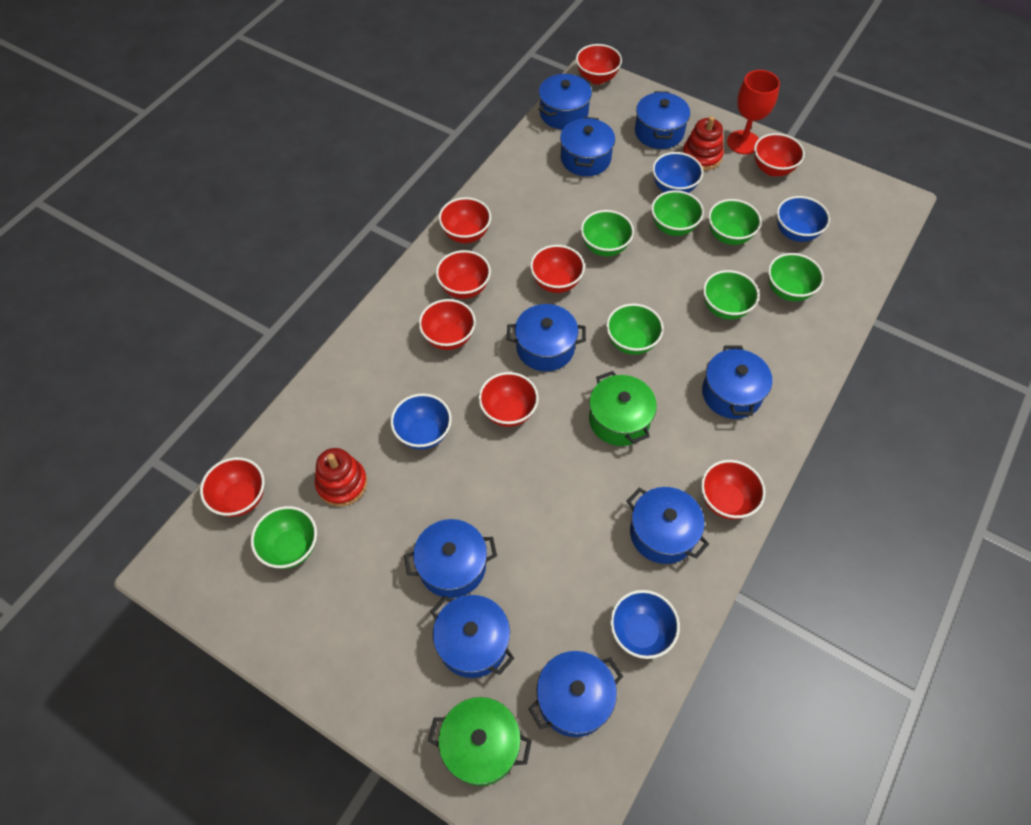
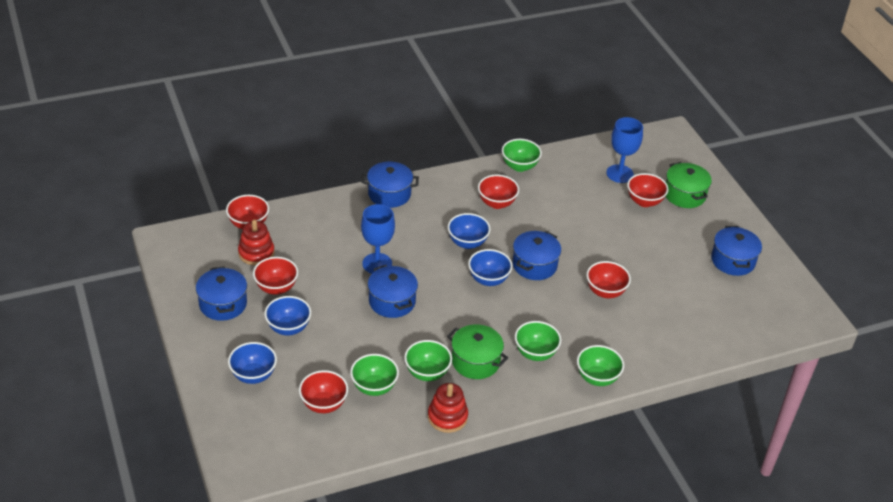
blue goblet: none = 0 -> [361,204,395,274] [606,117,643,183] = 2
blue pot: [404,519,497,598] [430,595,515,678] [507,304,586,372] [529,651,623,737] [538,74,592,130] [560,117,615,176] [627,487,709,564] [635,91,690,149] [702,346,772,419] = 9 -> [196,266,247,321] [361,162,419,208] [368,265,418,318] [512,231,561,280] [711,226,762,276] = 5
green bowl: [251,506,317,569] [581,210,634,256] [606,303,664,355] [651,190,704,236] [703,270,759,320] [708,199,761,245] [768,253,824,302] = 7 -> [350,354,399,396] [404,340,452,381] [502,139,542,172] [515,321,561,361] [577,345,624,386] = 5
red bowl: [200,457,265,517] [419,299,476,350] [436,250,491,299] [439,197,491,243] [478,372,539,427] [530,245,585,293] [576,44,622,84] [701,460,765,520] [754,133,805,176] = 9 -> [226,195,269,229] [253,257,298,295] [299,370,348,413] [478,175,519,209] [586,261,631,298] [627,173,668,207] = 6
red goblet: [727,70,780,155] = 1 -> none = 0

